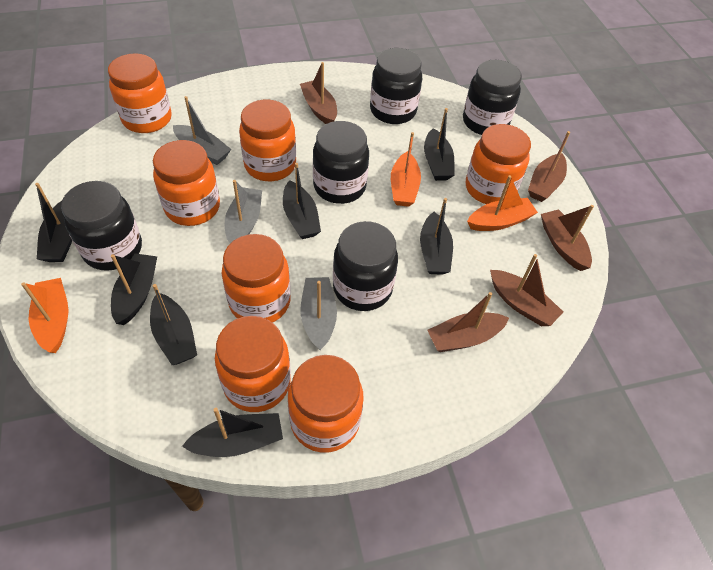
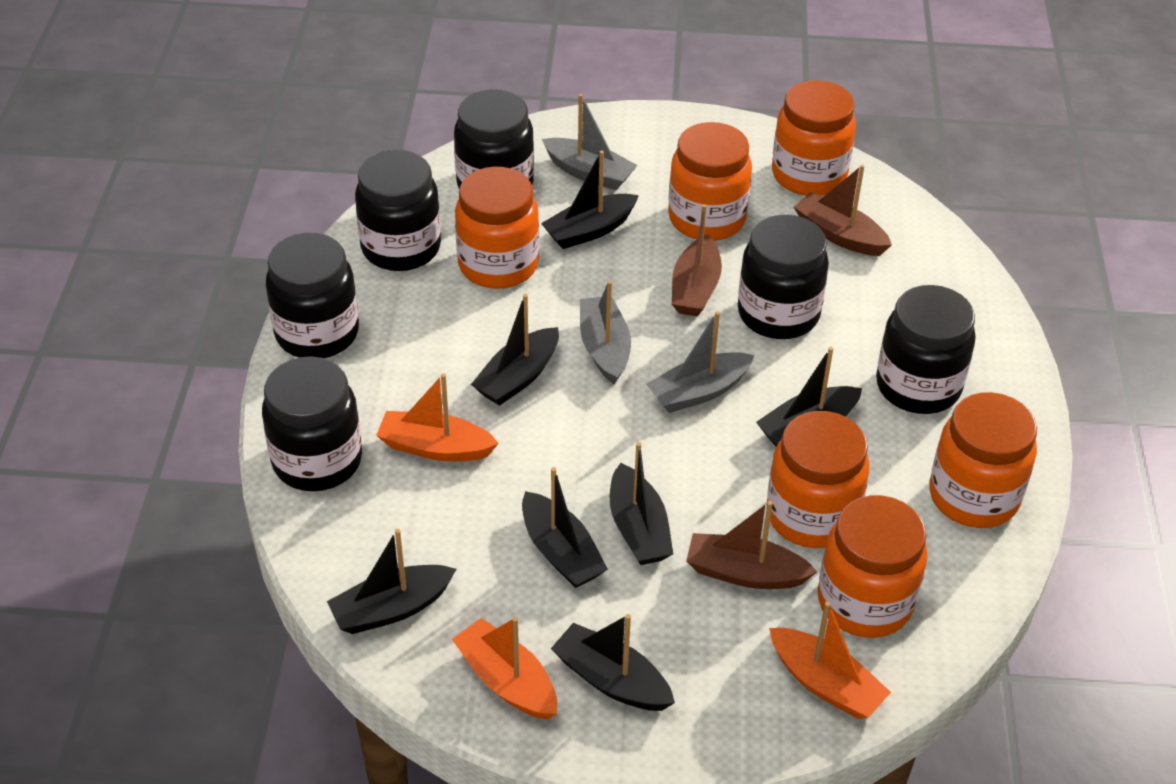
black jar: [61,181,142,271] [313,121,369,204] [333,221,398,311] [370,48,422,124] [463,60,522,135] = 5 -> [262,357,362,491] [266,233,359,358] [355,150,441,271] [454,90,534,189] [738,215,829,339] [876,285,976,414] = 6
brown boat: [300,62,337,124] [427,292,509,352] [490,254,563,326] [528,131,570,202] [541,205,594,271] = 5 -> [672,204,722,317] [686,501,818,589] [794,165,892,256] = 3
orange jar: [108,53,172,133] [153,140,220,226] [215,316,291,412] [222,234,291,323] [239,100,296,181] [288,355,363,453] [466,124,531,204] = 7 -> [455,167,539,289] [668,122,752,241] [766,411,869,548] [772,80,856,196] [818,495,928,638] [929,392,1037,528] = 6

